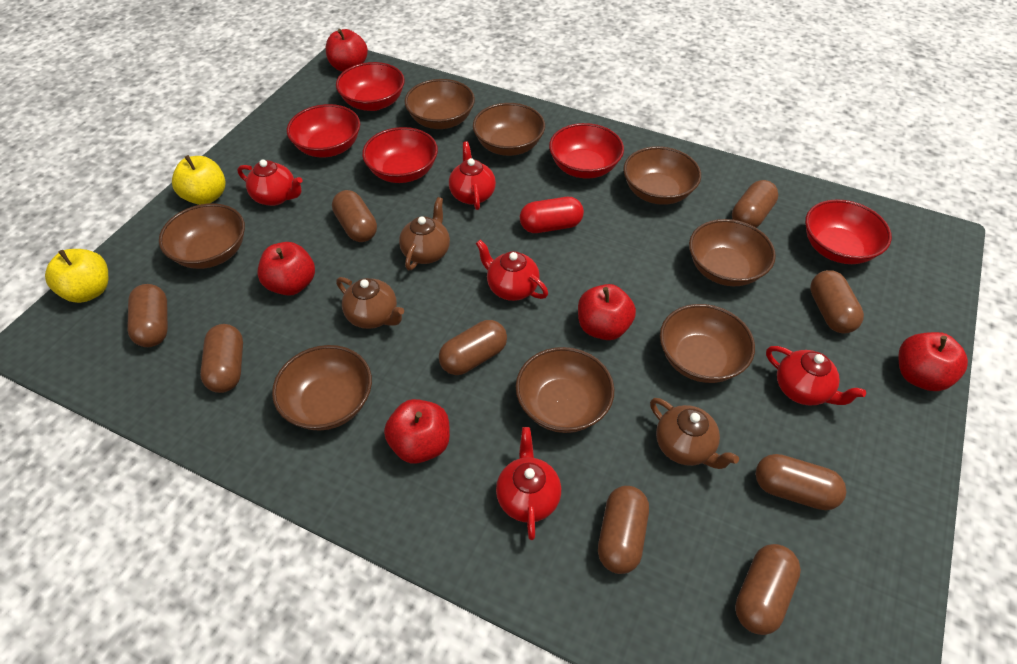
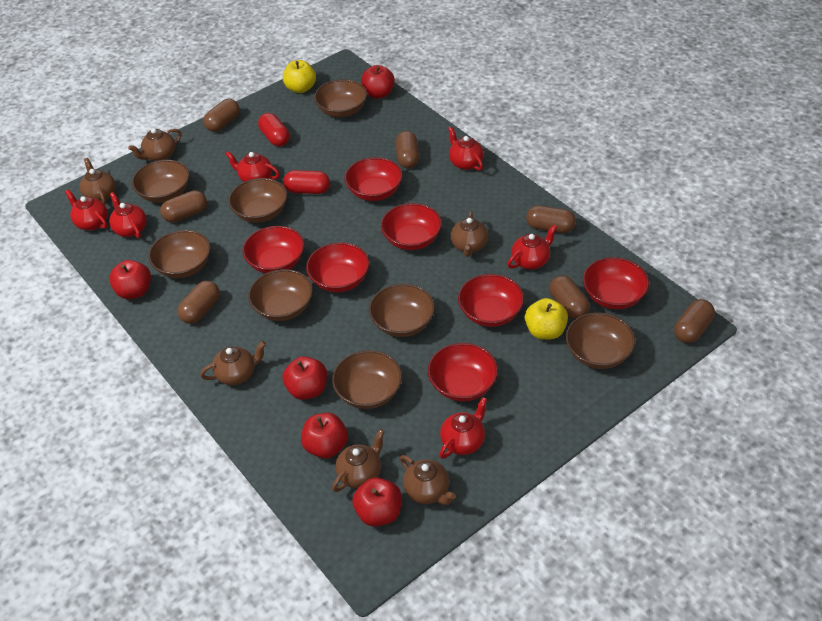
brown capsule: [127,284,168,347] [200,324,243,393] [332,190,377,242] [439,320,507,375] [598,486,649,574] [732,180,778,227] [735,544,801,635] [755,454,846,510] [810,270,864,334] = 9 -> [160,190,207,223] [177,281,220,324] [203,99,240,132] [396,131,419,168] [526,206,576,233] [549,275,590,319] [674,299,715,343] = 7
brown teapot: [336,277,404,329] [399,197,450,270] [650,398,739,469] = 3 -> [79,158,116,204] [128,128,181,161] [200,341,266,385] [332,429,385,492] [400,455,456,505] [451,211,488,257] = 6
red bowl: [287,104,360,157] [336,62,405,111] [362,127,438,183] [549,123,624,179] [805,199,892,264] = 5 -> [242,226,304,274] [306,242,369,292] [344,157,403,201] [381,203,442,250] [428,343,498,401] [458,274,524,327] [583,257,649,309] = 7
red capsule: [520,197,584,233] = 1 -> [258,113,290,146] [283,170,330,194] = 2
red teapot: [238,159,302,206] [449,141,496,210] [476,239,548,301] [496,427,561,540] [766,346,866,405] = 5 -> [65,189,108,230] [109,192,147,238] [225,151,280,182] [439,397,488,459] [448,127,484,171] [507,225,557,270] = 6

